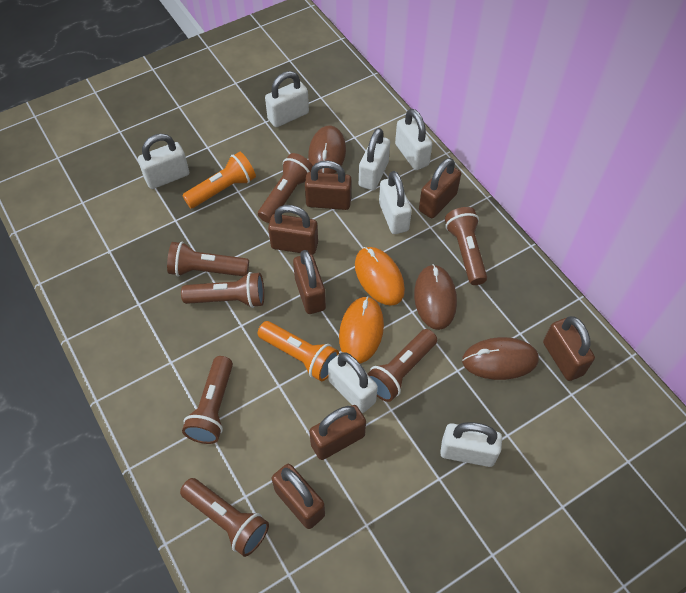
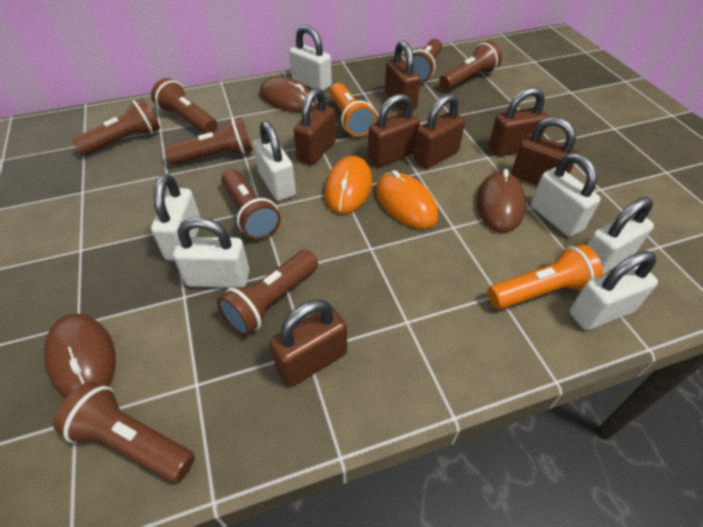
brown flashlight: [167,242,249,276] [180,478,269,557] [181,272,264,308] [182,356,233,444] [258,153,313,223] [367,329,437,402] [445,207,487,285] = 7 -> [53,381,195,483] [72,98,160,155] [151,78,218,134] [165,117,253,165] [217,250,318,336] [221,169,281,240] [406,39,442,83] [439,41,502,90] = 8

